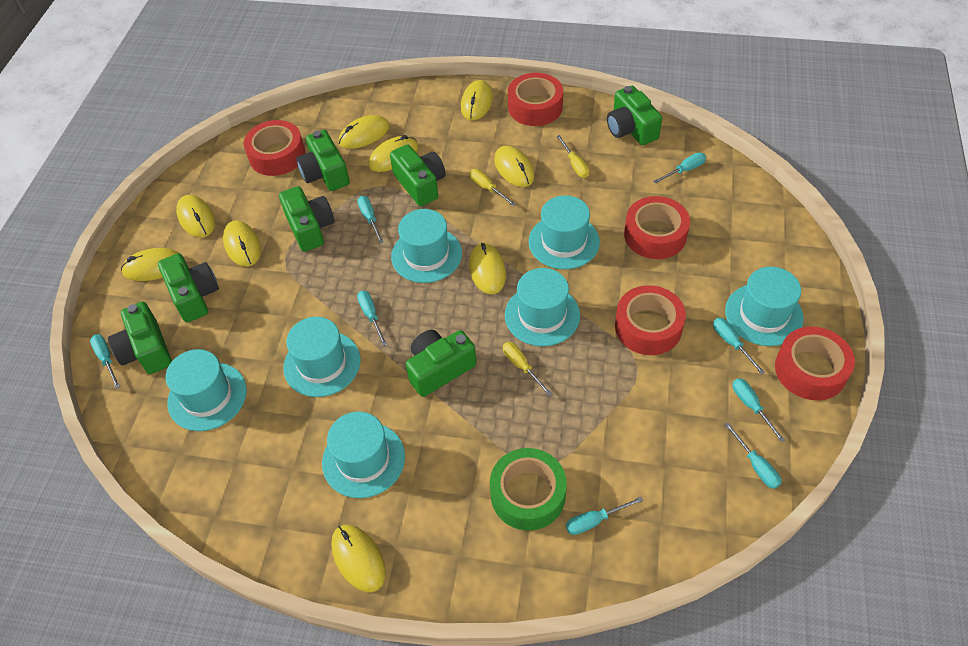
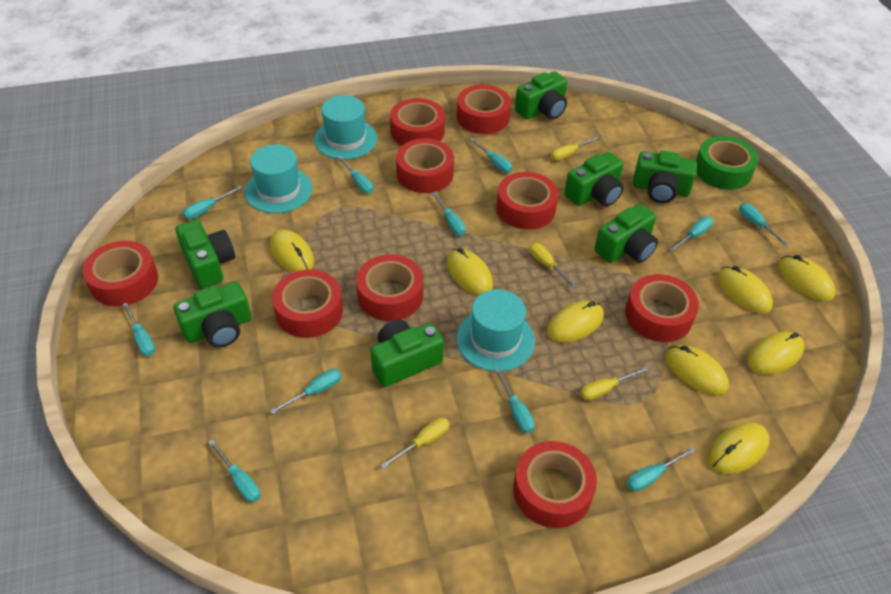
red tape: [244,120,305,176] [508,73,563,126] [615,285,686,355] [624,196,690,259] [775,327,855,400] = 5 -> [83,241,158,306] [272,270,343,338] [356,255,423,321] [390,98,445,146] [396,138,454,193] [457,85,511,134] [497,172,558,230] [513,441,597,528] [625,274,699,342] = 9
turquoise hat: [166,349,247,431] [283,317,361,397] [322,412,405,498] [391,209,462,283] [505,268,580,346] [529,195,600,270] [725,267,804,346] = 7 -> [245,144,313,213] [314,95,377,160] [457,289,535,371] = 3
turquoise screwdriver: [90,334,120,389] [357,196,383,243] [357,291,387,346] [566,497,643,535] [653,153,706,184] [713,318,765,374] [724,423,782,489] [732,378,785,442] = 8 -> [123,303,155,356] [183,186,242,219] [209,440,260,502] [270,369,342,414] [338,156,373,194] [432,192,466,236] [470,138,512,173] [495,368,535,433] [627,447,696,492] [669,216,713,252] [739,203,789,247] = 11
yellow mouse: [121,248,185,281] [176,195,215,237] [223,220,261,267] [331,525,386,592] [339,115,390,149] [369,135,418,172] [461,80,493,121] [469,242,506,294] [494,145,534,187] = 9 -> [270,229,314,272] [447,248,493,295] [547,301,604,343] [665,345,729,395] [708,423,770,474] [717,266,773,313] [747,331,805,375] [778,255,835,301] = 8
yellow screwdriver: [469,169,516,206] [503,342,552,396] [556,135,589,178] = 3 -> [381,417,450,469] [529,243,578,289] [551,136,600,161] [580,366,649,400] = 4

